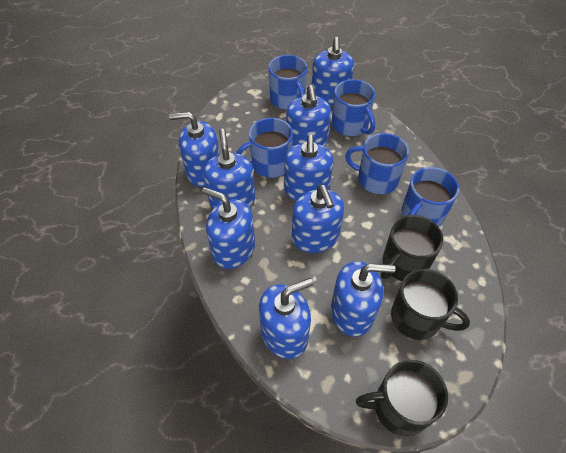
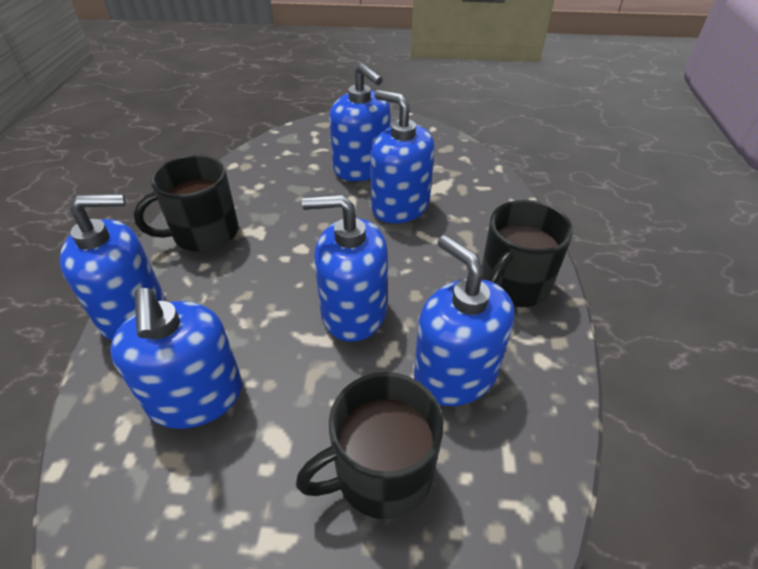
blue mug: [236,118,293,178] [268,55,307,110] [332,79,375,136] [345,133,409,194] [401,167,459,227] = 5 -> none = 0
blue soap dispenser: [169,112,220,187] [202,187,255,269] [203,129,255,209] [259,278,313,359] [284,135,333,201] [286,85,331,147] [292,185,344,253] [311,37,354,105] [331,261,395,337] = 9 -> [60,194,165,340] [110,288,242,429] [302,194,388,342] [329,63,391,181] [370,90,435,223] [414,235,515,406] = 6

